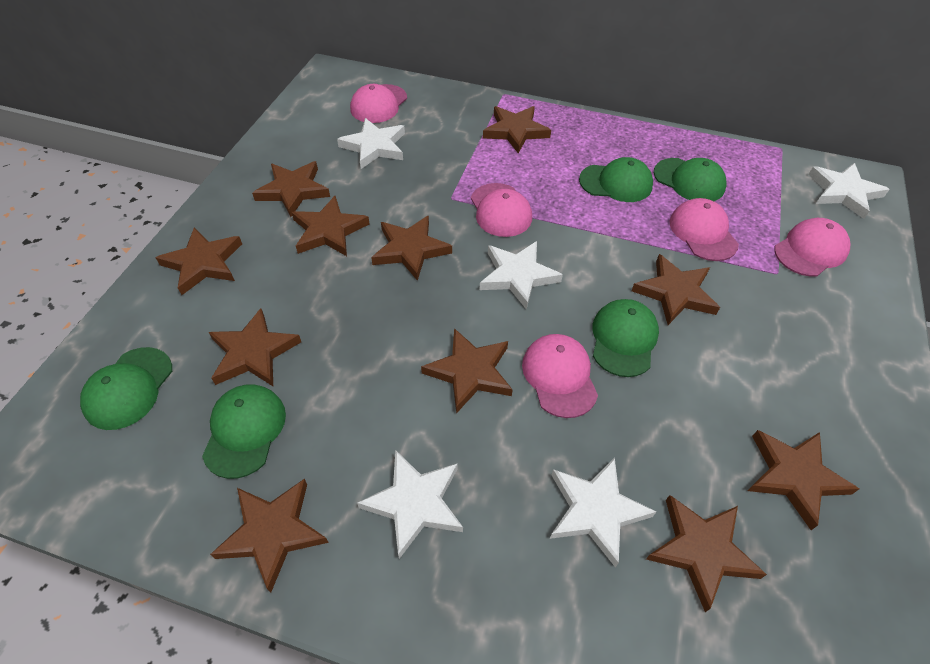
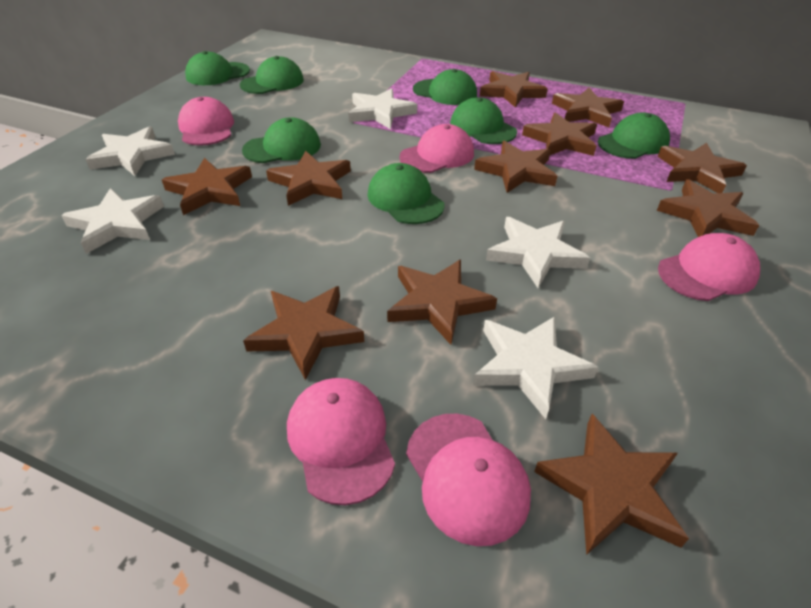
green cap: [80,347,172,430] [202,384,286,479] [579,157,653,202] [592,299,659,377] [654,158,727,201] = 5 -> [185,51,250,85] [240,56,304,94] [242,117,321,163] [368,163,444,224] [413,69,477,105] [450,97,517,144] [598,112,670,159] = 7

